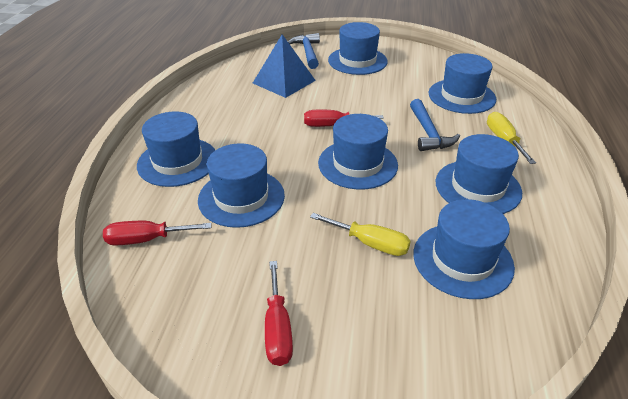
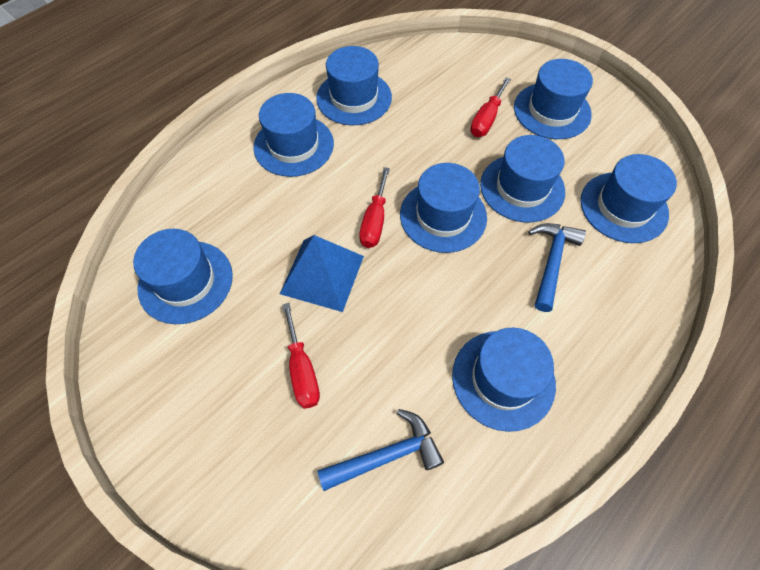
blue hat: [137,111,215,187] [198,143,285,228] [318,114,398,189] [328,22,388,75] [413,199,515,299] [428,53,496,114] [435,134,522,214] = 7 -> [133,229,233,324] [253,93,334,177] [316,46,392,125] [400,163,487,253] [452,328,556,432] [480,135,565,222] [514,59,593,139] [581,154,677,243] = 8
yellow screwdriver: [310,213,411,256] [487,112,536,164] = 2 -> none = 0

